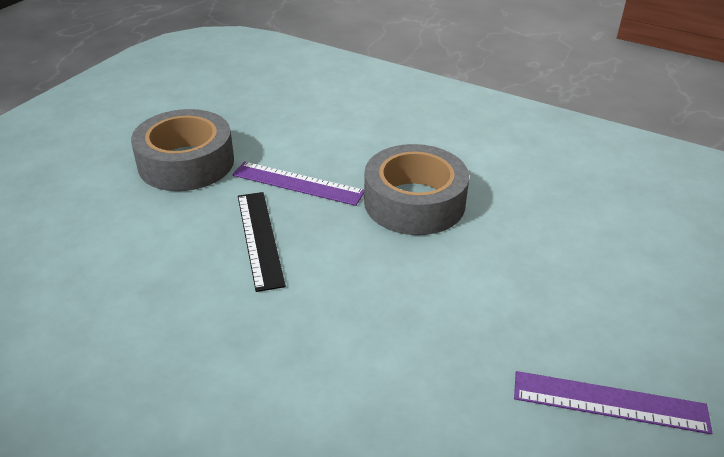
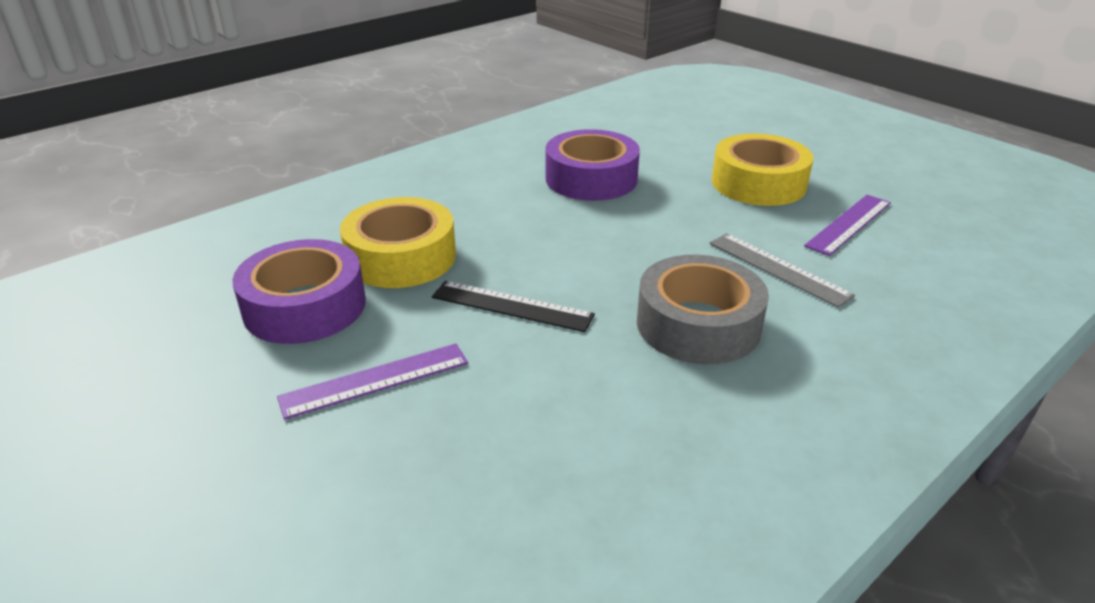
grey ruler: none = 0 -> [710,233,855,308] = 1
grey tape: [131,109,234,191] [364,144,469,235] = 2 -> [637,255,769,364] = 1
purple tape: none = 0 -> [232,239,366,344] [546,129,640,201] = 2
yellow tape: none = 0 -> [340,197,456,288] [712,133,813,206] = 2

